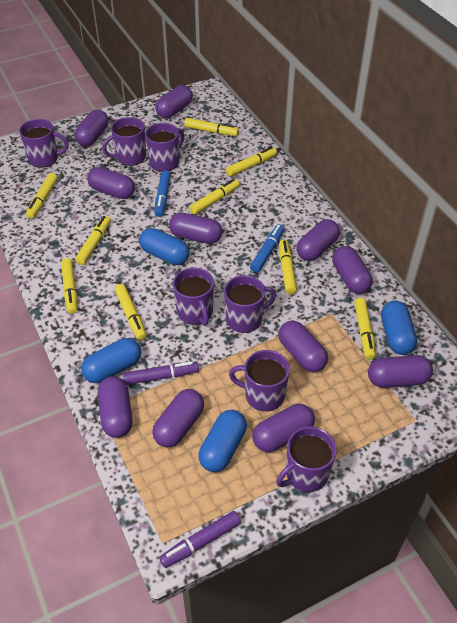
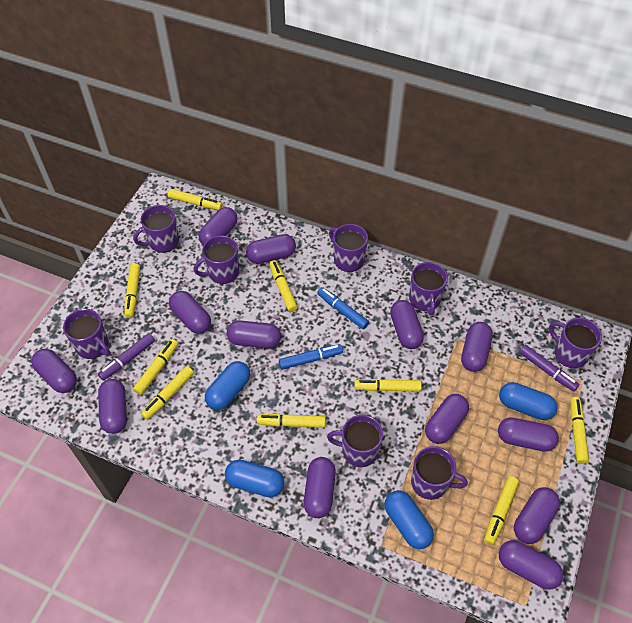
purple capsule: [74,109,108,147] [87,167,135,199] [98,376,133,438] [152,389,204,447] [155,85,193,118] [169,213,222,244] [252,404,315,452] [278,321,328,372] [296,219,340,261] [332,246,372,294] [368,355,433,388] = 11 -> [31,349,77,393] [98,379,127,434] [169,291,211,334] [199,207,237,245] [227,320,281,348] [246,234,296,264] [304,457,336,518] [390,300,424,349] [425,394,469,444] [461,322,493,372] [498,417,559,452] [499,540,563,590] [514,487,560,544] = 13
purple mug: [19,119,69,168] [102,117,146,166] [145,123,184,172] [173,268,214,326] [224,275,276,333] [229,350,290,412] [276,426,337,492] = 7 -> [63,309,110,359] [133,205,179,253] [193,235,239,284] [327,415,383,467] [329,224,368,272] [409,262,448,315] [411,446,468,500] [549,318,602,368] = 8

